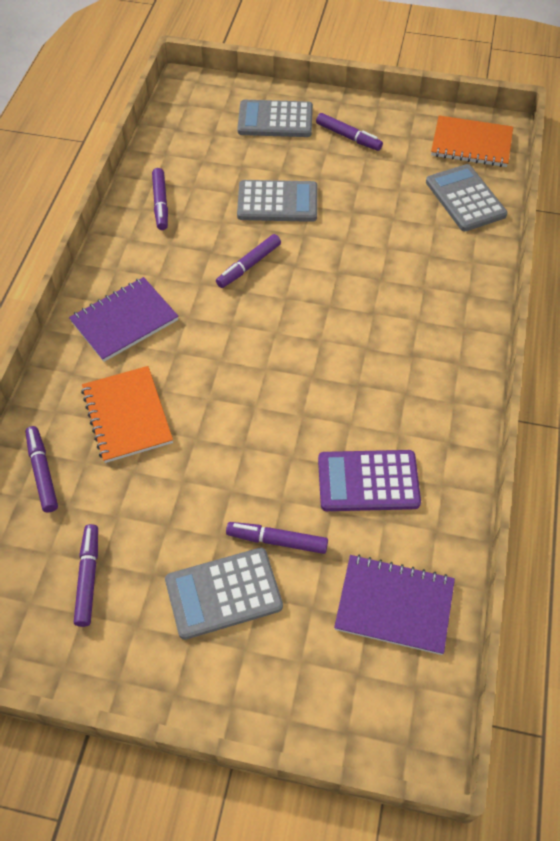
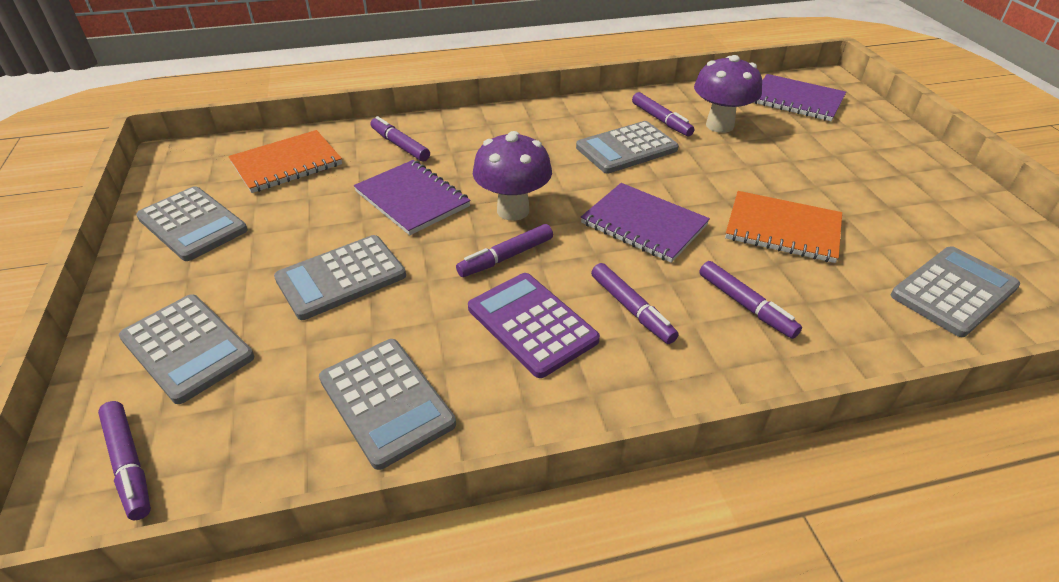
grey calculator: [165,548,283,640] [237,100,313,137] [237,180,317,222] [426,164,508,231] = 4 -> [119,294,254,404] [136,186,248,261] [274,235,406,320] [319,339,456,470] [576,121,679,173] [891,246,1020,337] = 6
purple mushroom: none = 0 -> [473,131,552,221] [694,55,762,133] = 2
purple notebook: [69,277,179,362] [334,555,455,655] = 2 -> [354,160,471,235] [581,183,710,263] [753,74,846,121] = 3

